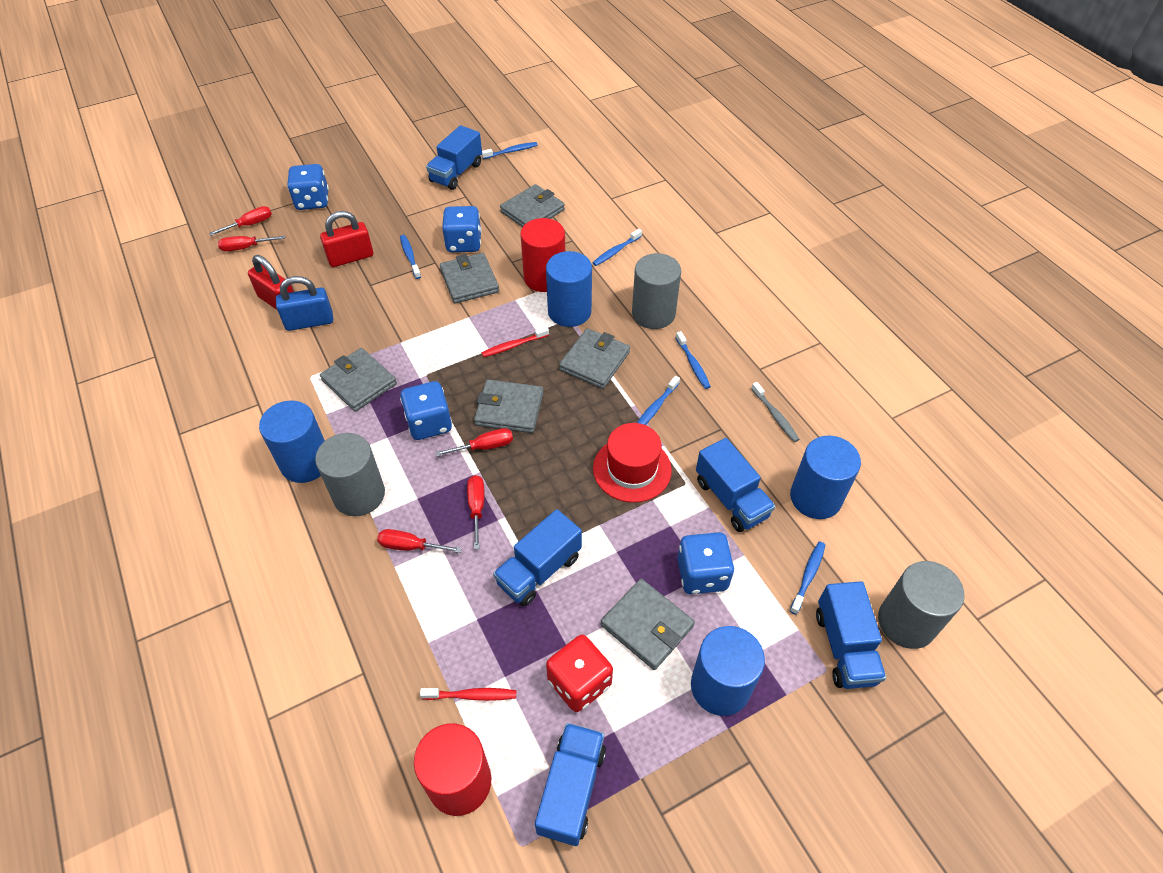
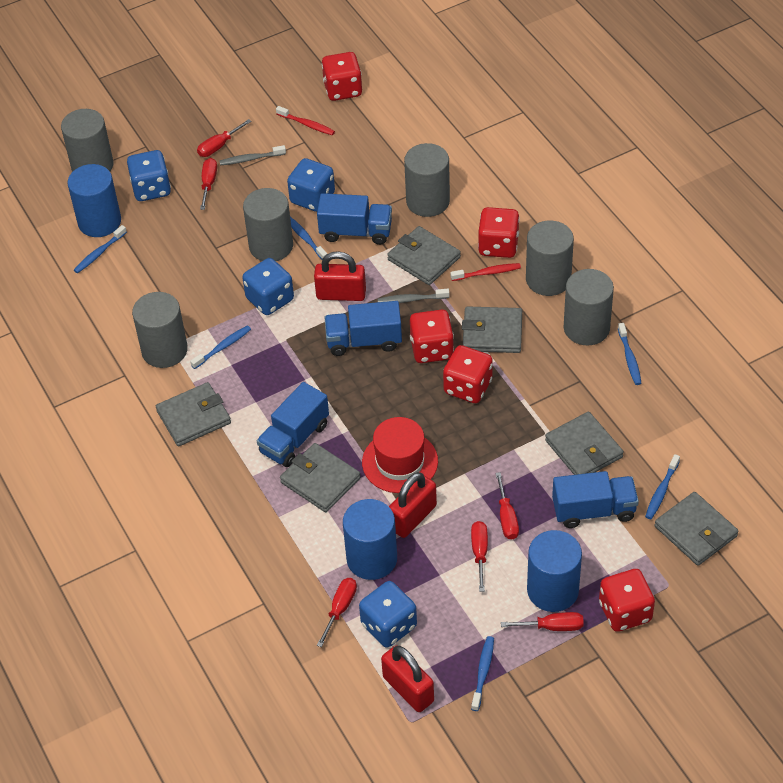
blue cylinder: [259,401,325,483] [546,251,592,327] [691,626,765,716] [790,436,861,519] = 4 -> [67,164,121,237] [343,499,397,580] [527,530,582,612] = 3
blue padlock: [276,276,333,331] = 1 -> none = 0
blue truck: [426,125,482,190] [493,509,582,606] [535,723,606,846] [696,438,775,532] [816,581,886,689] = 5 -> [257,382,329,467] [317,193,392,245] [325,301,402,356] [552,471,639,528] = 4
grey cylinder: [315,433,385,516] [632,253,681,329] [878,561,965,649] = 3 -> [61,109,113,172] [132,292,188,368] [243,188,293,261] [404,143,450,217] [526,221,574,296] [563,269,614,345] = 6
grey toothbrush: [751,382,799,442] = 1 -> [219,145,286,165] [378,289,449,303] = 2
red cylinder: [414,723,491,816] [520,218,565,292] = 2 -> none = 0
red dice: [546,635,613,712] = 1 -> [322,52,362,101] [410,310,454,363] [443,345,493,403] [478,207,520,258] [599,569,655,632] = 5
red padlock: [248,255,294,310] [320,211,373,267] = 2 -> [314,251,366,301] [381,646,434,712] [389,472,437,538] = 3
red screwdriver: [209,206,272,236] [218,236,285,251] [377,529,462,553] [435,428,513,457] [467,475,484,549] = 5 -> [197,119,252,157] [200,158,217,210] [317,578,357,647] [471,521,488,592] [495,472,519,540] [501,612,584,631] = 6

